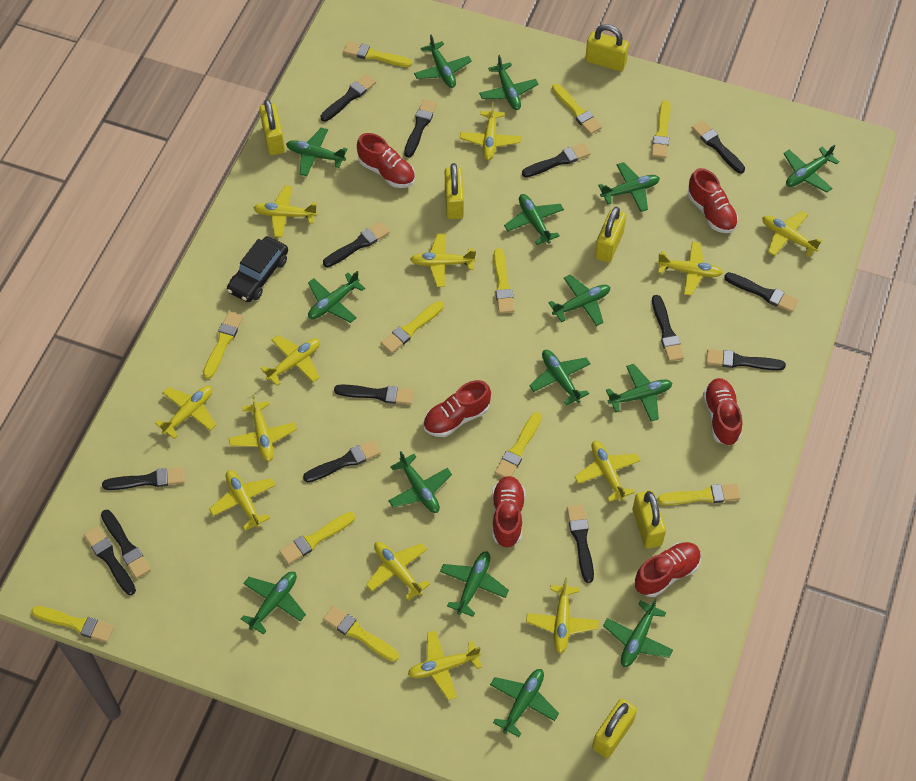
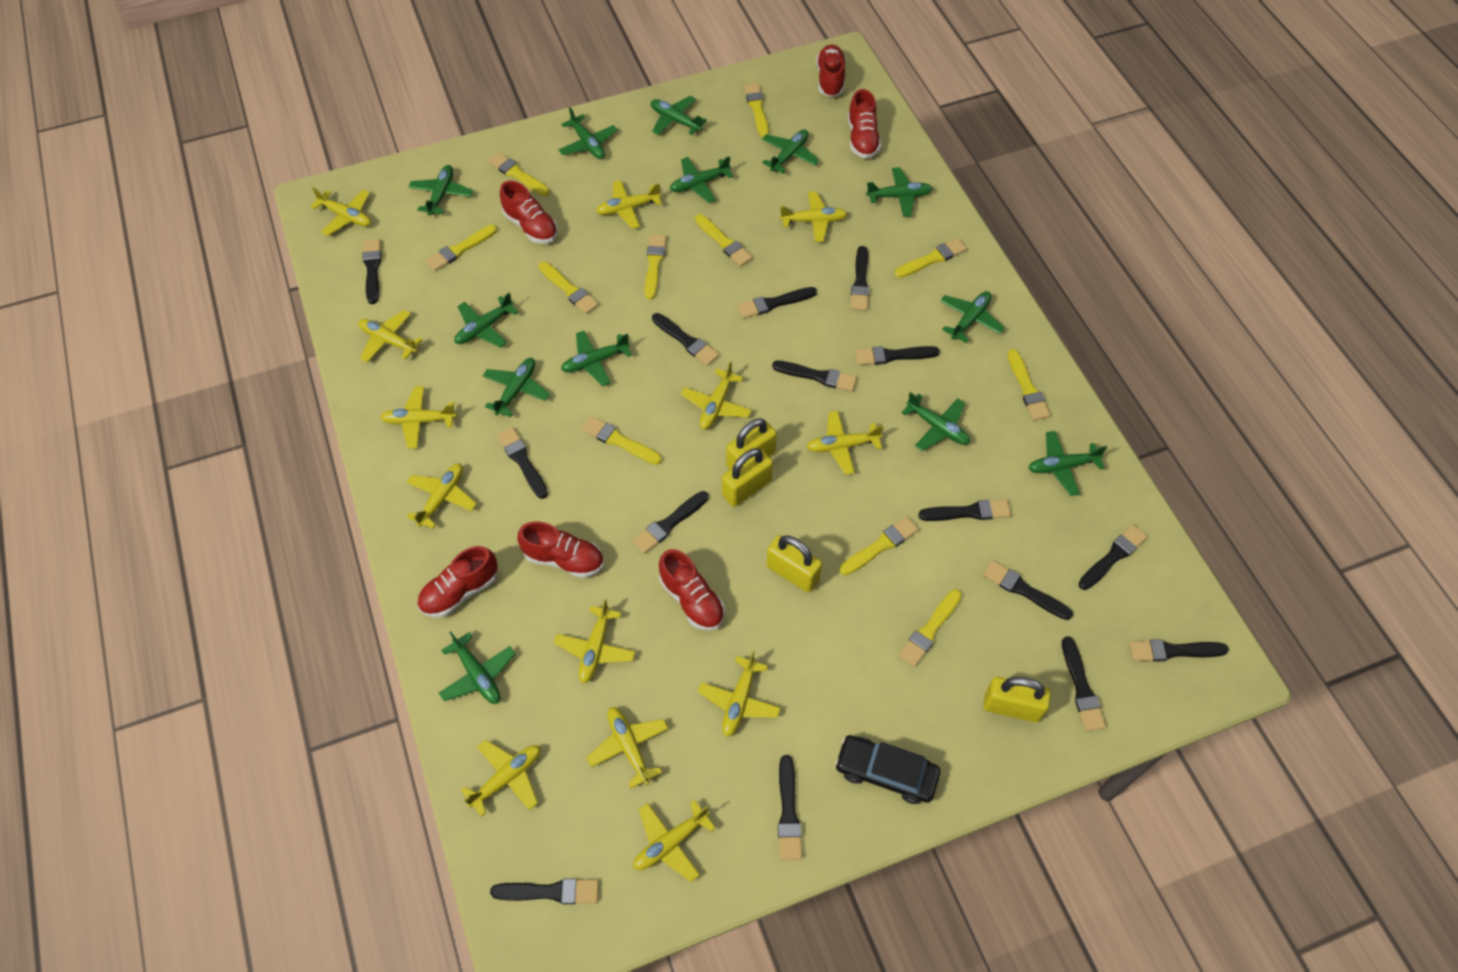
black brush: [84,526,136,595] [101,510,151,579] [102,467,185,490] [303,440,381,482] [320,74,376,122] [323,222,390,267] [334,384,414,405] [404,99,437,157] [522,143,591,177] [567,504,594,583] [652,295,684,362] [692,120,745,173] [706,349,786,370] [724,272,798,312] = 14 -> [363,239,381,304] [490,879,599,904] [497,427,548,499] [632,491,709,554] [652,313,719,366] [737,287,817,318] [772,360,857,392] [778,755,802,860] [850,246,869,311] [855,346,940,365] [918,499,1011,521] [983,560,1073,620] [1062,636,1106,731] [1078,524,1148,590] [1130,639,1229,662] = 15
green plane: [241,572,306,635] [286,128,347,176] [308,271,365,323] [388,451,452,513] [414,35,472,88] [440,551,509,617] [479,55,538,110] [490,669,559,737] [504,194,564,245] [529,350,591,405] [548,274,610,326] [598,162,660,212] [603,598,673,667] [606,364,672,422] [784,144,839,193] = 15 -> [408,165,473,216] [439,632,515,704] [454,293,519,348] [483,358,550,417] [558,107,617,159] [561,331,632,386] [651,96,707,135] [670,156,733,203] [762,129,819,174] [866,167,933,217] [901,392,970,451] [940,291,1005,343] [1028,431,1107,496] = 13
yellow padlock: [259,99,285,155] [445,163,464,219] [585,24,629,72] [592,699,637,758] [595,207,626,263] [633,490,666,549] = 6 -> [722,448,773,507] [726,418,777,469] [767,535,822,593] [983,677,1051,722] = 4

